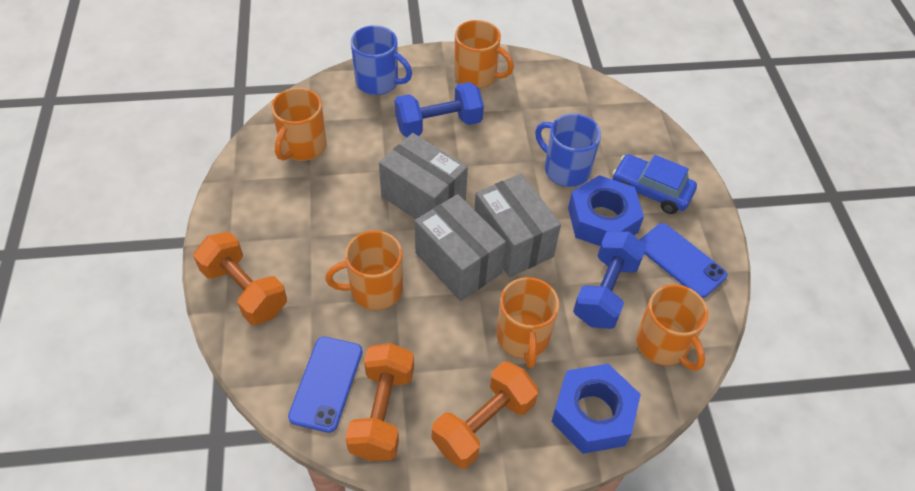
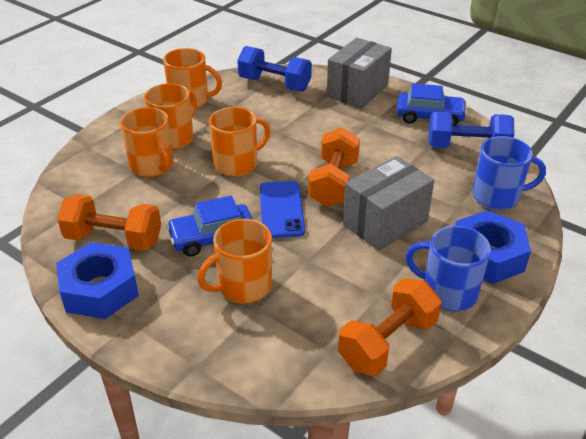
blue car: [612,154,697,214] = 1 -> [166,196,253,257] [397,83,467,125] = 2
blue phone: [288,337,362,433] [640,223,727,298] = 2 -> [260,181,305,238] = 1
grey box: [379,133,468,219] [415,194,506,301] [474,174,561,277] = 3 -> [327,38,392,109] [343,156,434,251] = 2

